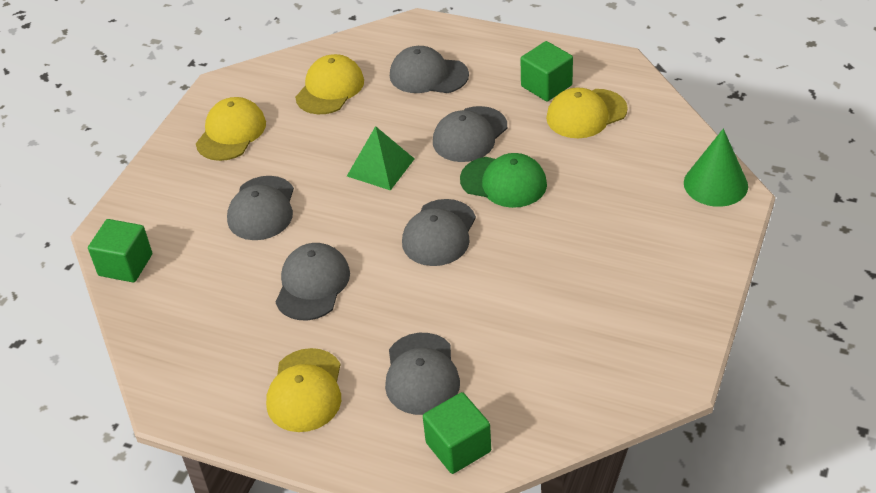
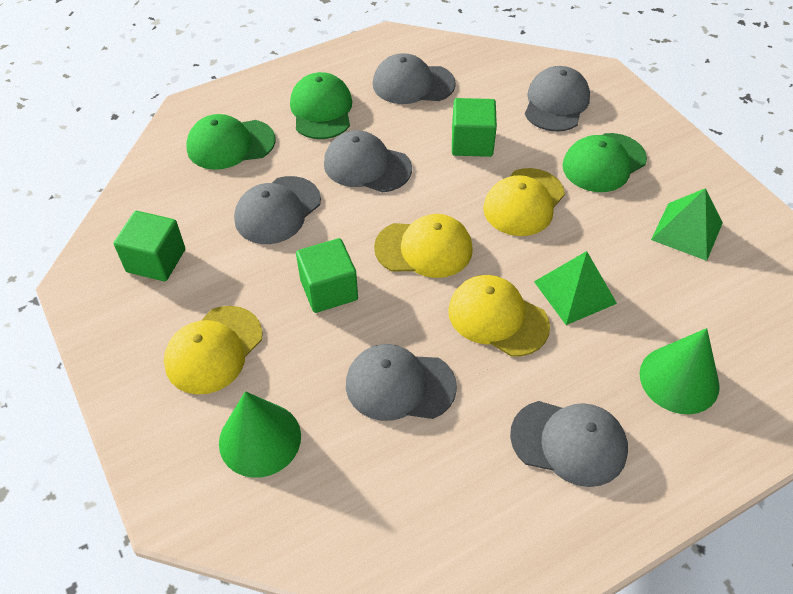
green cap: [460,153,547,208] = 1 -> [186,114,275,170] [290,72,352,139] [562,133,647,192] = 3
green cone: [684,129,748,207] = 1 -> [219,391,301,478] [640,328,720,414] = 2
green pyramid: [347,126,414,191] = 1 -> [534,251,617,325] [651,188,723,261] = 2

